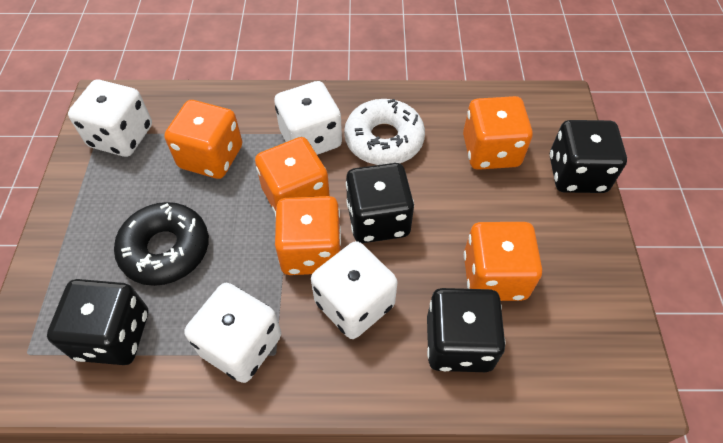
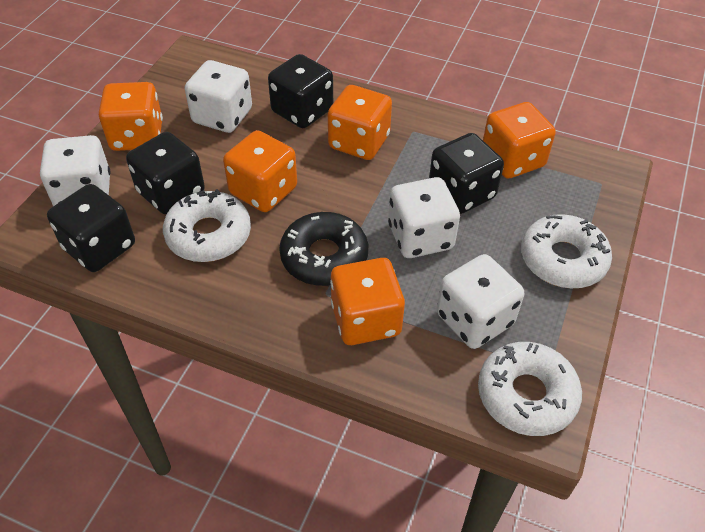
white donut: [344,99,425,165] = 1 -> [163,189,251,262] [478,342,582,436] [521,214,612,288] = 3

